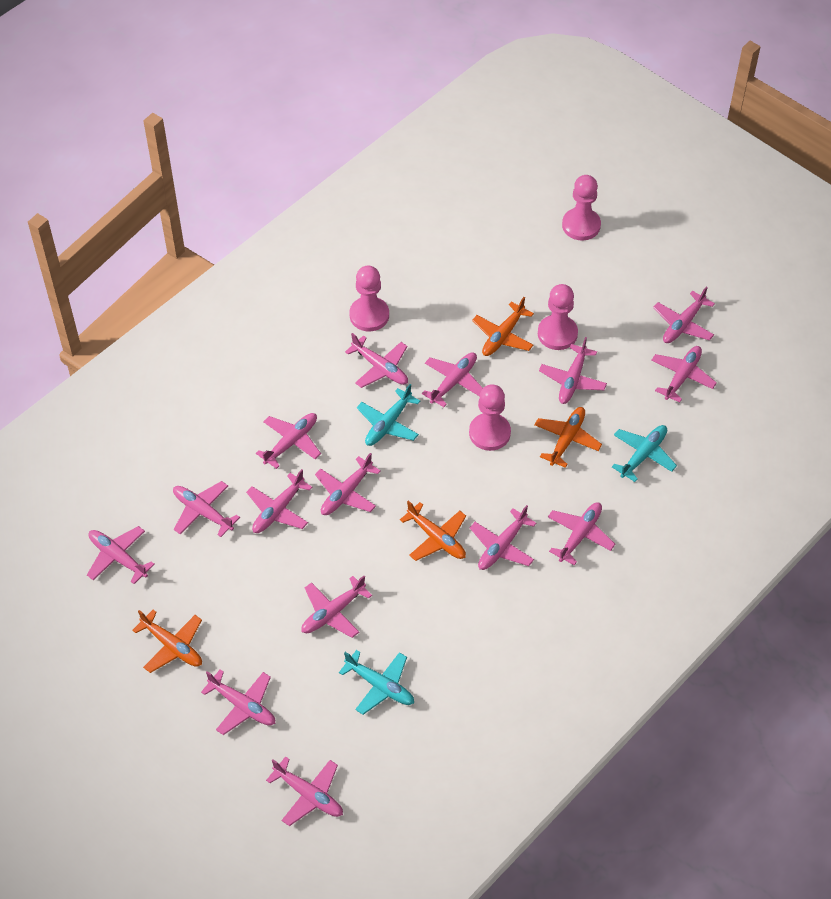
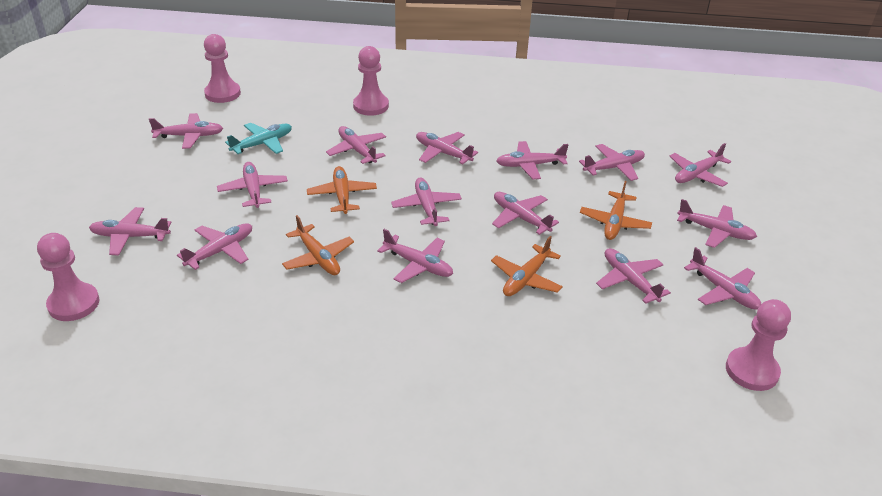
turquoise plane: [339,650,414,715] [357,384,420,446] [612,425,677,482] = 3 -> [225,123,292,154] = 1

